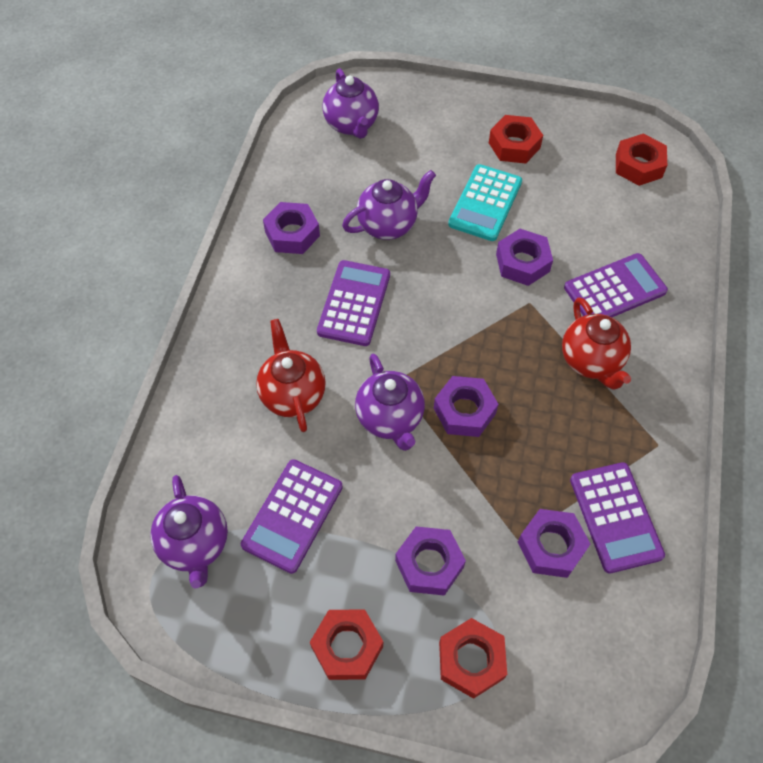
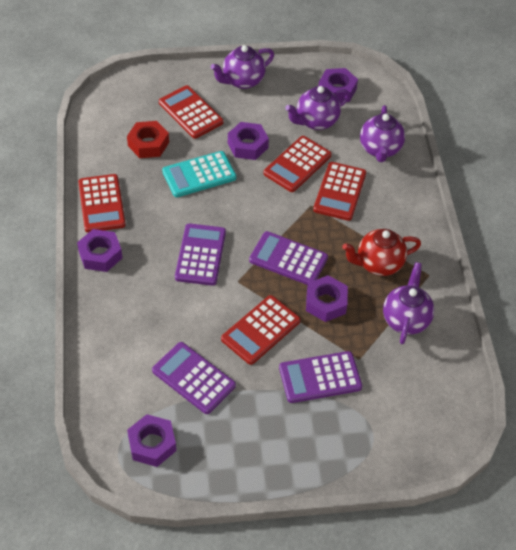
red calculator: none = 0 -> [78,174,126,233] [159,85,223,139] [221,295,300,365] [263,136,332,192] [313,162,366,221] = 5
red nut: [310,609,383,680] [439,618,507,699] [489,115,543,164] [616,134,667,186] = 4 -> [127,121,169,158] = 1
red teapot: [256,319,326,432] [562,297,631,390] = 2 -> [342,229,421,276] = 1

